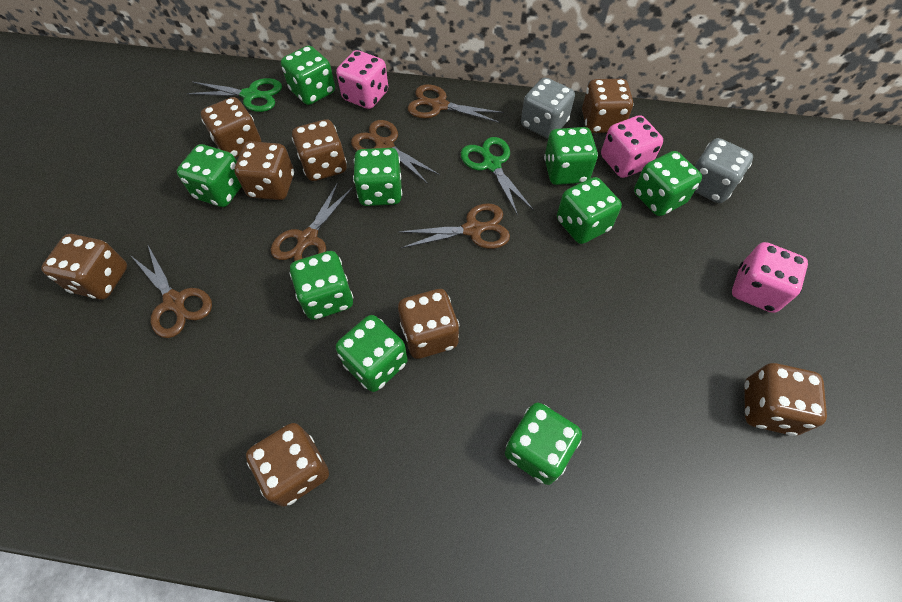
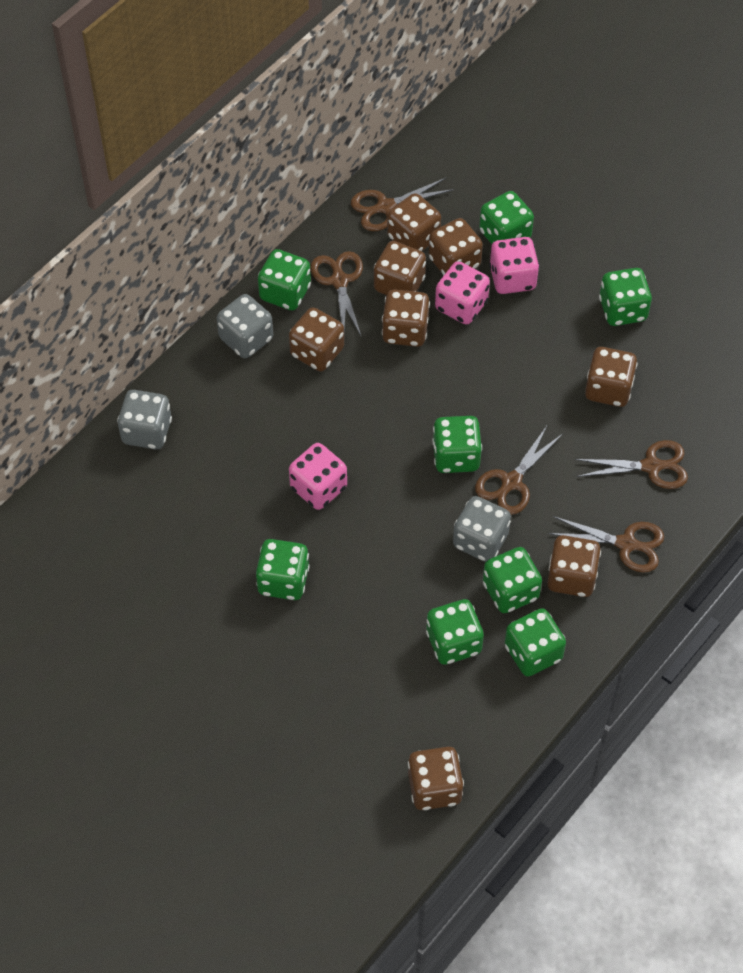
green dice: [177,144,242,207] [281,46,335,105] [289,251,353,320] [336,315,408,392] [353,148,402,206] [505,403,582,485] [544,127,598,185] [557,177,622,244] [634,151,702,216] = 9 -> [256,539,310,600] [258,249,311,311] [426,599,484,665] [432,416,482,473] [479,191,534,244] [483,547,542,613] [505,608,566,676] [599,268,652,326] = 8
green scissors: [187,78,282,112] [461,137,534,216] = 2 -> none = 0
grey dice: [521,78,575,138] [694,138,753,203] = 2 -> [117,390,172,450] [217,294,273,358] [453,496,511,562] = 3

